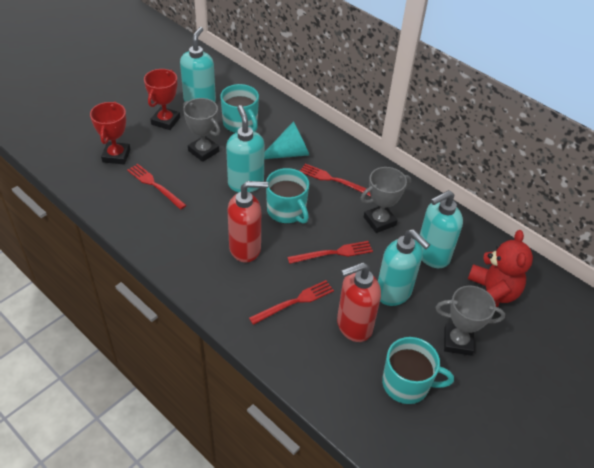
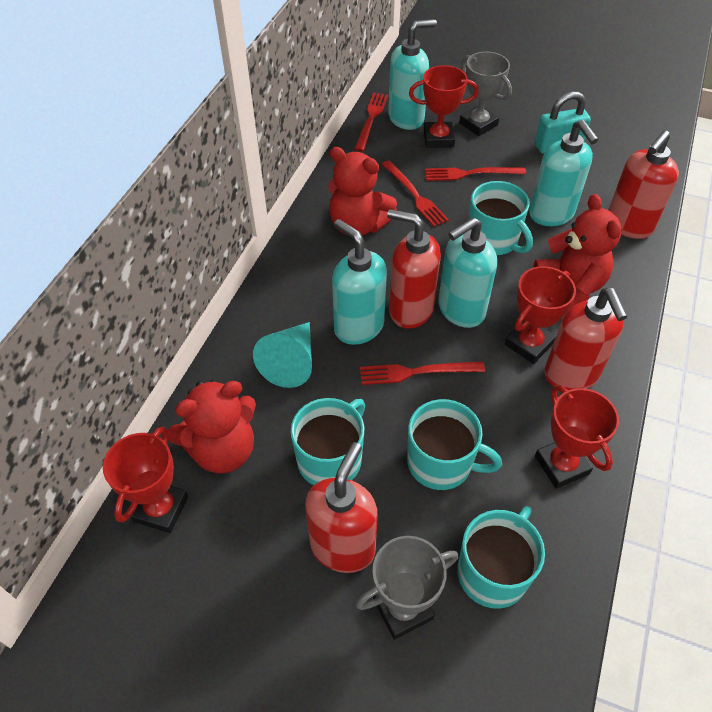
grey trophy: [183,98,220,162] [361,167,411,233] [436,286,505,356] = 3 -> [356,536,458,640] [459,51,512,136] = 2
red soap dispenser: [228,181,268,262] [337,262,381,342] = 2 -> [305,442,378,573] [387,209,441,329] [544,288,628,390] [608,130,679,239] = 4
red teddy bear: [468,230,533,307] = 1 -> [168,380,256,473] [328,147,397,236] [533,194,621,310] = 3
red trophy: [90,101,131,164] [144,69,180,130] = 2 -> [103,427,188,533] [409,65,479,148] [505,266,576,364] [535,385,619,489] = 4
turquoise mug: [220,84,259,133] [266,168,309,224] [382,337,454,404] = 3 -> [290,398,365,485] [407,399,502,490] [457,506,545,609] [469,181,533,256] = 4
turquoise padlock: none = 0 -> [535,91,591,154] = 1

